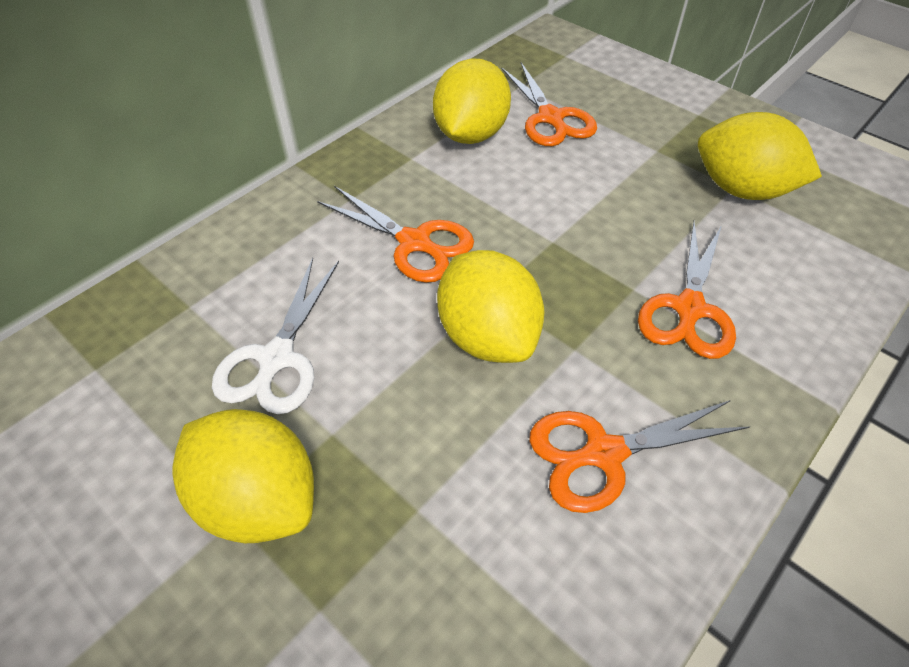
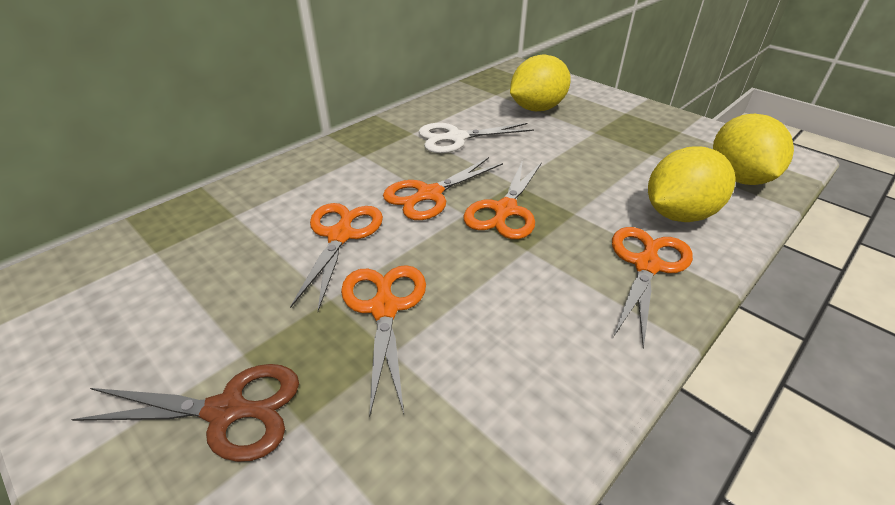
brown scissors: none = 0 -> [71,364,299,462] = 1
orange scissors: [317,186,474,283] [501,62,597,146] [529,400,750,513] [638,221,736,359] = 4 -> [290,203,383,311] [341,265,426,416] [383,157,503,220] [464,160,542,239] [612,227,693,348] = 5
yellow lemon: [173,409,314,543] [433,59,511,144] [437,250,545,363] [698,112,822,200] = 4 -> [510,54,571,111] [648,147,736,222] [713,114,794,185] = 3

